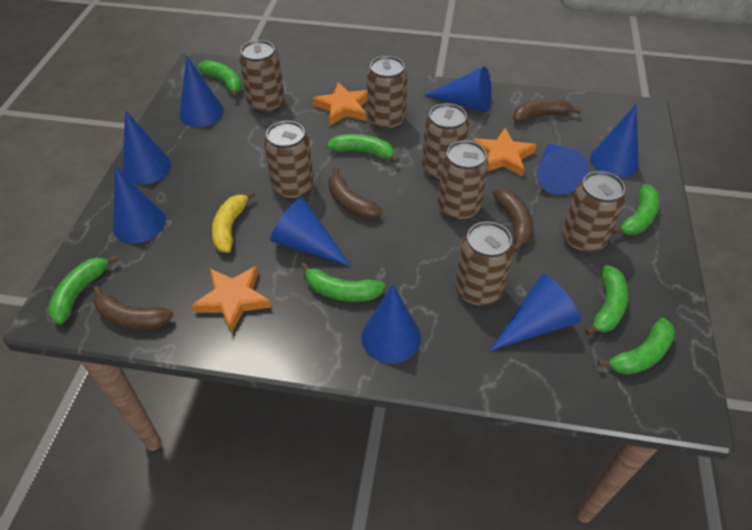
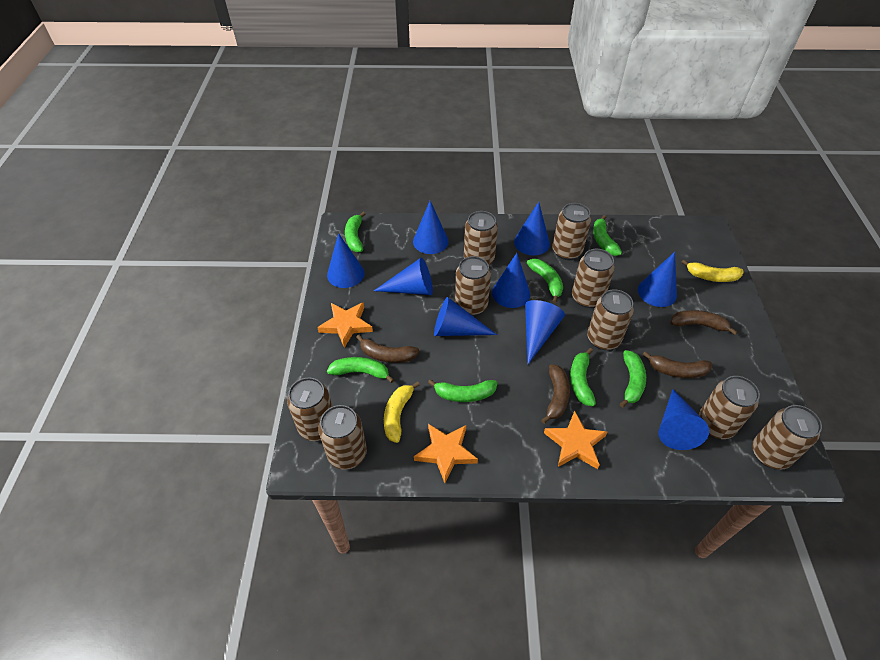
brown can: [239,40,284,114] [264,121,314,200] [367,56,407,131] [422,103,469,181] [438,141,489,221] [455,222,514,306] [562,171,625,253] = 7 -> [287,378,332,441] [318,405,367,470] [455,256,491,316] [464,211,498,265] [552,203,591,260] [572,249,615,308] [587,289,634,350] [698,376,760,439] [752,405,822,470] = 9
yellow banana: [212,190,255,253] = 1 -> [384,381,420,443] [681,260,744,282] = 2

